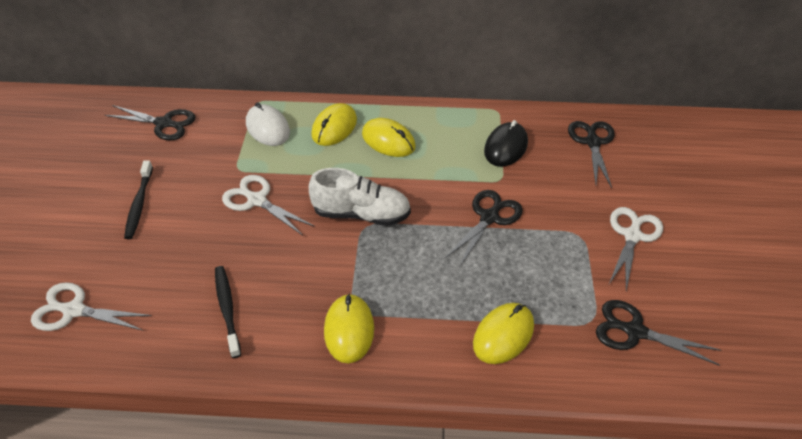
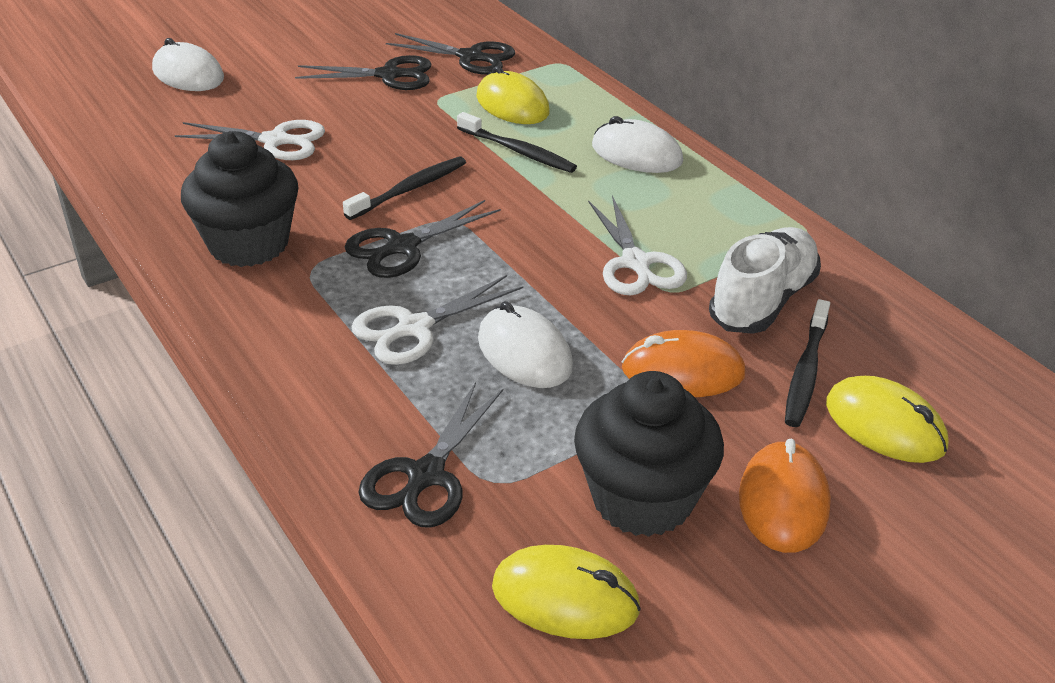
black cupcake: none = 0 -> [181,131,299,267] [574,371,724,537] = 2
black mouse: [484,120,528,167] = 1 -> none = 0
black toothbrush: [124,160,153,239] [215,266,241,358] = 2 -> [343,157,466,220] [457,112,577,173] [785,299,830,427] = 3
orange mouse: none = 0 -> [622,330,746,397] [739,439,831,553] = 2
white mouse: [246,102,290,146] = 1 -> [152,38,224,91] [478,301,573,388] [592,116,683,173] = 3
yellow mouse: [311,103,357,146] [324,293,374,363] [362,118,416,157] [473,303,534,364] = 4 -> [476,66,550,124] [492,545,641,639] [826,376,949,463] = 3

